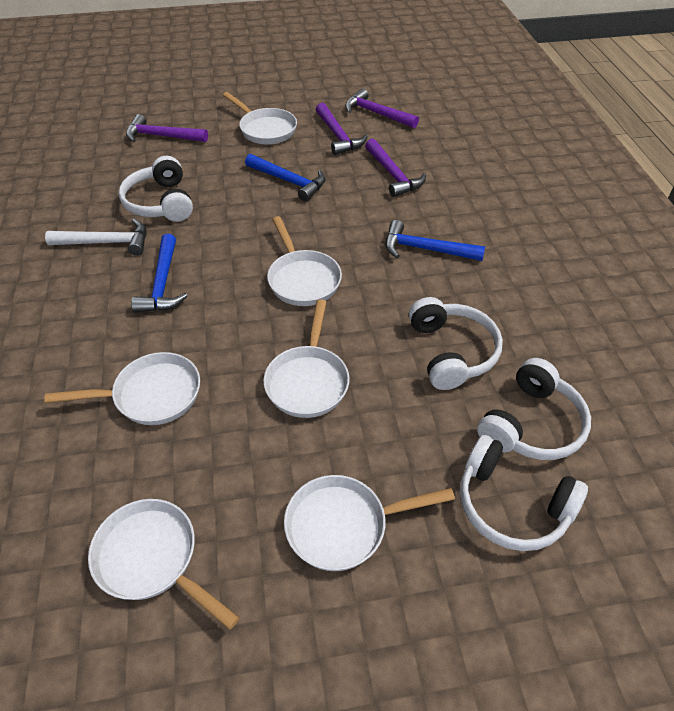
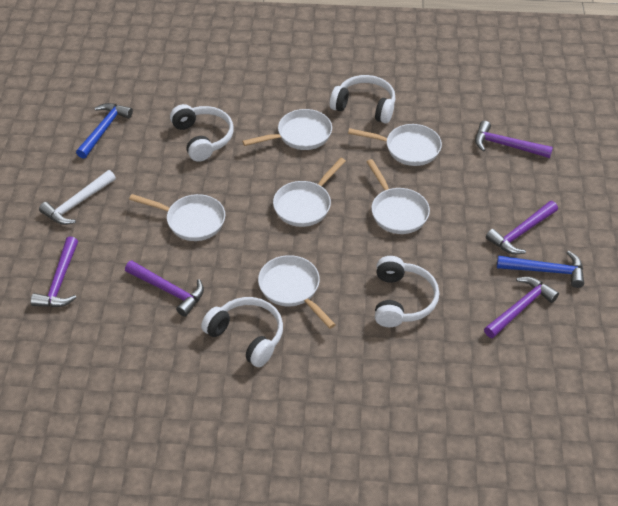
blue hammer: [131,234,188,313] [245,154,325,202] [385,220,485,261] = 3 -> [76,103,133,159] [497,251,584,288] = 2
purple hammer: [126,114,208,142] [315,103,368,155] [345,88,419,128] [365,139,426,197] = 4 -> [31,237,78,307] [125,260,204,317] [475,121,553,158] [484,277,559,338] [486,201,558,254] = 5

